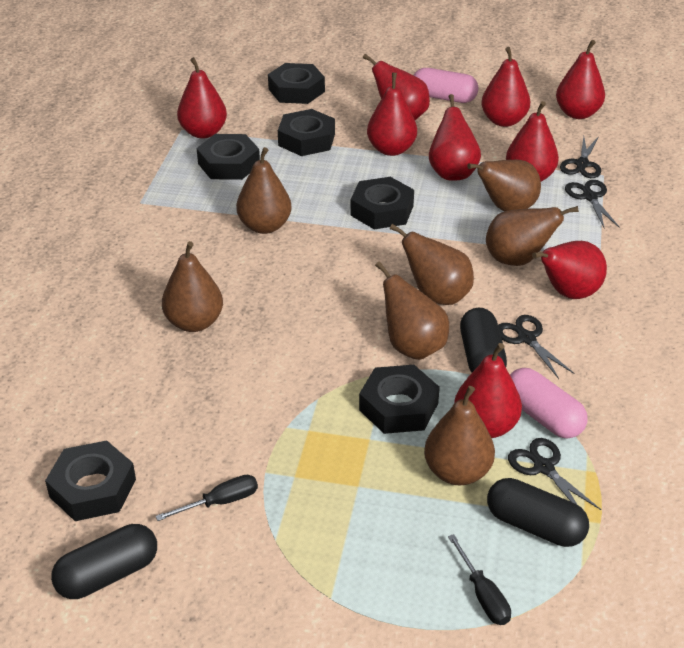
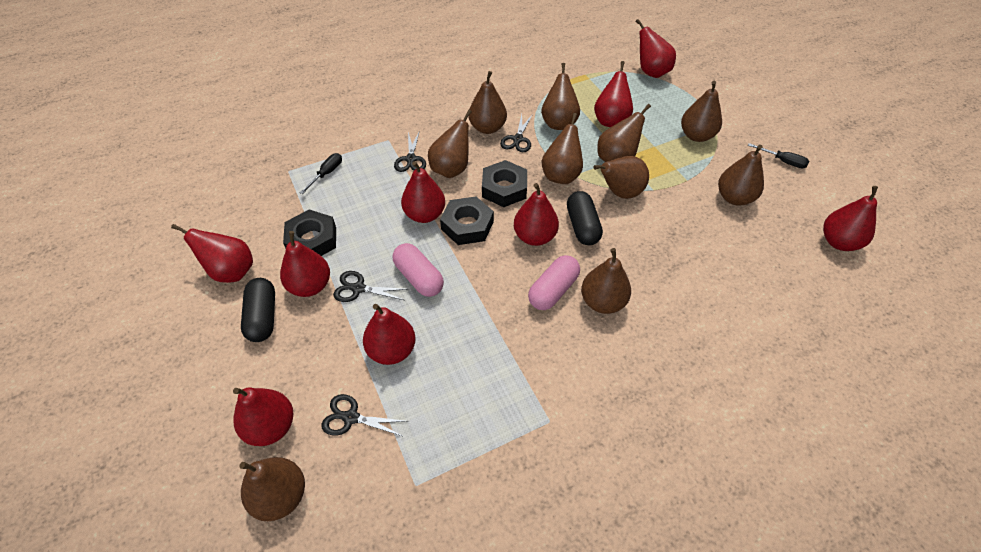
black capsule: [51,524,157,599] [460,308,507,372] [487,478,589,547] = 3 -> [241,278,275,342] [567,191,603,245] = 2
black nut: [45,441,136,521] [197,134,260,180] [268,63,325,104] [278,109,335,156] [350,177,414,229] [359,365,440,434] = 6 -> [283,210,336,256] [440,196,494,245] [482,160,527,207] = 3
brown pear: [162,241,223,332] [236,147,292,234] [375,261,449,360] [390,224,474,305] [424,386,495,485] [467,160,541,211] [486,206,579,266] = 7 -> [239,457,305,521] [428,110,472,178] [468,71,507,134] [541,63,580,130] [542,113,583,184] [581,248,631,314] [593,156,649,199] [597,104,651,162] [681,81,722,142] [718,145,764,206] = 10

